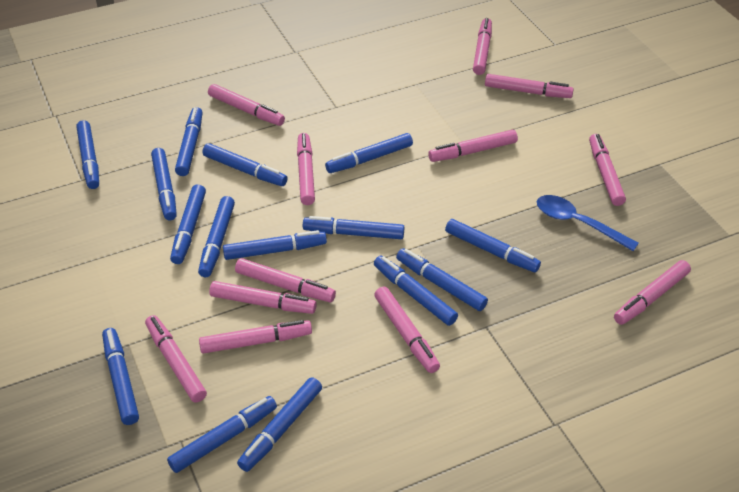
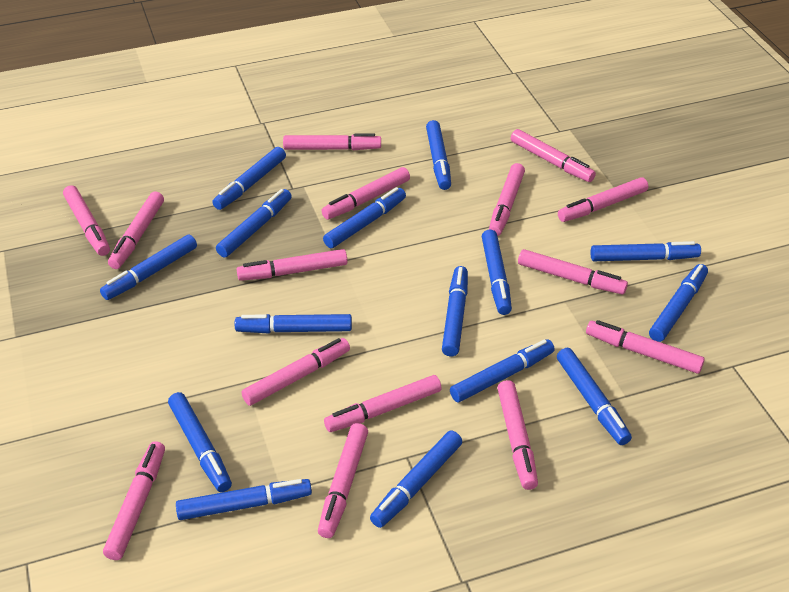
blue spoon: [537,195,639,251] = 1 -> none = 0
pink marker: [145,315,207,402] [199,320,312,354] [208,84,285,126] [209,281,317,314] [235,258,336,302] [297,133,315,205] [374,286,440,373] [428,130,518,162] [473,18,492,75] [485,74,574,98] [589,134,626,206] [614,260,691,325] = 12 -> [63,185,110,256] [103,441,165,560] [108,192,164,269] [237,249,348,281] [241,338,350,406] [283,133,381,150] [318,423,368,538] [322,167,410,219] [324,375,442,432] [489,163,525,236] [497,380,538,490] [511,129,596,182] [518,249,628,294] [558,177,648,222] [586,320,705,374] = 15

